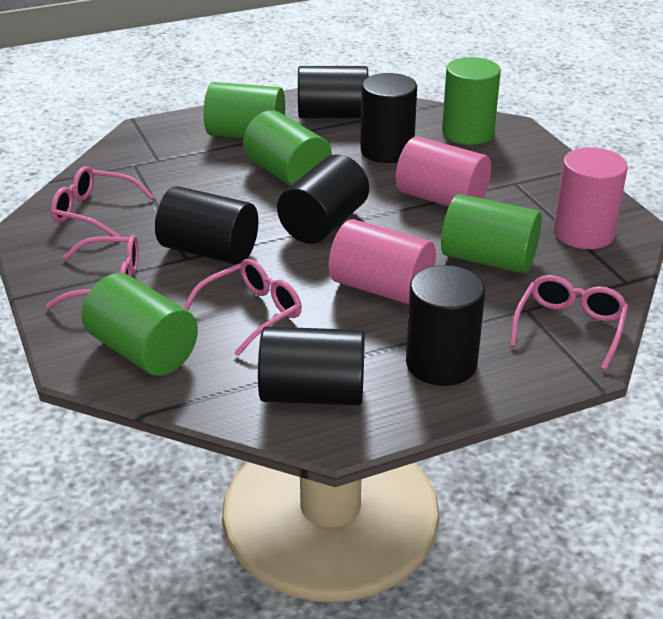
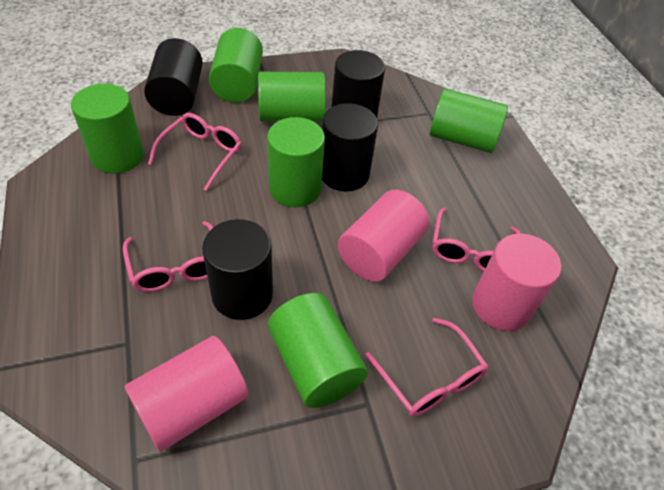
black cylinder: [155,186,258,265] [258,327,365,405] [277,155,369,244] [298,66,368,118] [360,73,417,163] [406,265,485,386] = 6 -> [144,38,203,116] [202,219,273,320] [322,103,378,191] [332,50,385,118] = 4
green cylinder: [82,273,198,376] [204,82,285,138] [243,110,332,186] [441,194,542,274] [442,57,501,145] = 5 -> [71,84,144,173] [209,28,263,103] [258,72,326,122] [267,117,325,207] [268,293,368,408] [430,89,508,153] = 6

